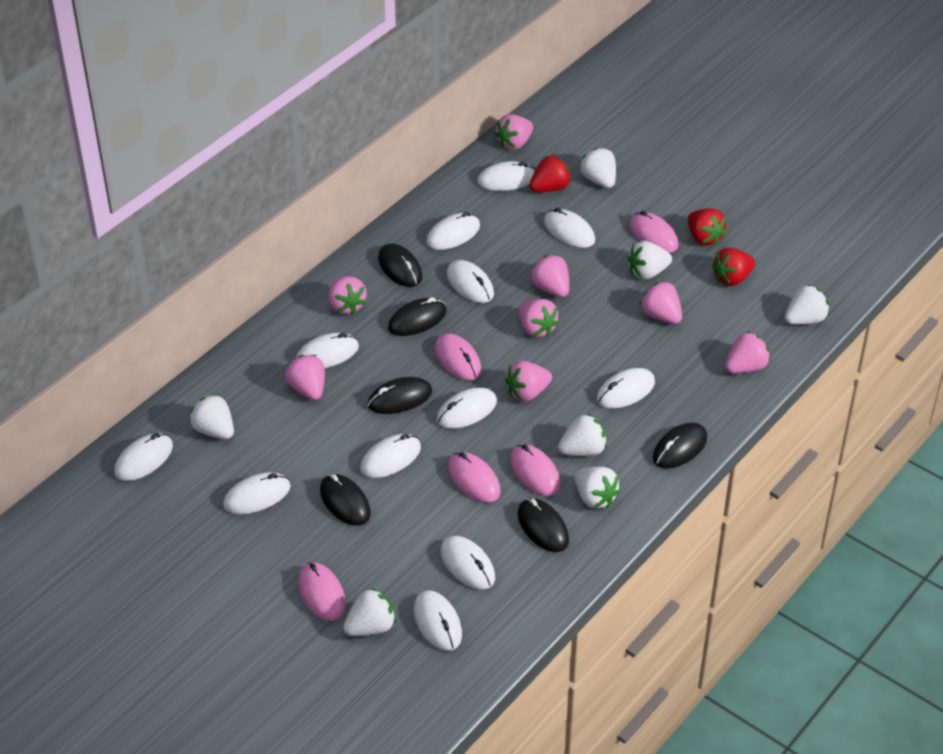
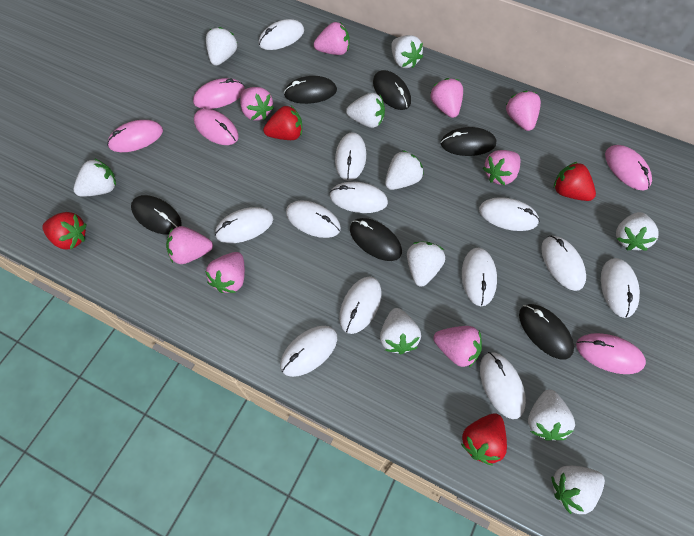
red strawberry: [529,155,571,192] [688,208,727,245] [712,248,755,286] = 3 -> [42,212,87,250] [263,106,302,140] [461,413,507,465] [554,162,596,201] = 4
white strawberry: [189,394,234,439] [343,588,396,636] [558,414,607,456] [575,467,620,509] [580,148,616,188] [628,241,672,280] [785,285,829,325] = 7 -> [74,158,116,197] [206,27,237,66] [346,93,385,128] [380,308,421,354] [385,150,424,190] [391,35,423,68] [407,242,445,286] [528,389,575,441] [551,466,605,514] [616,212,659,251] = 10

